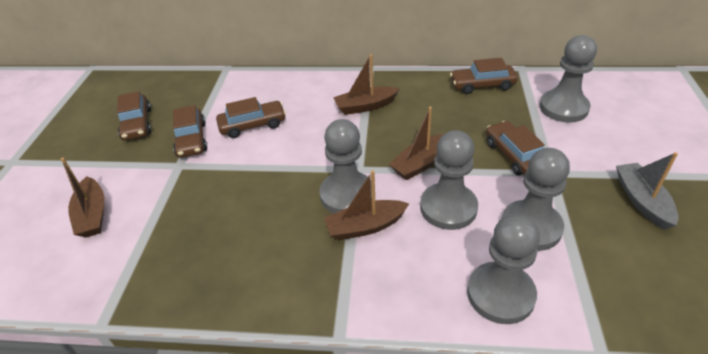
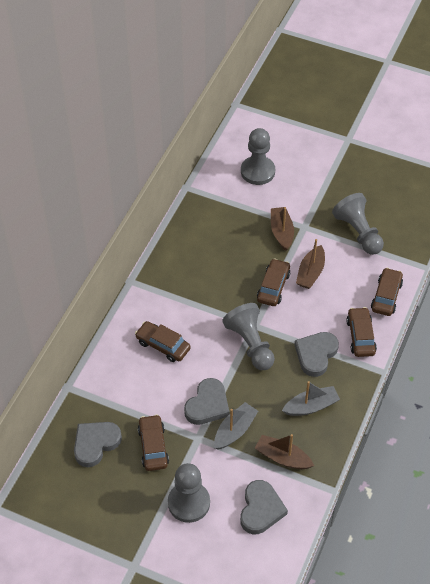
brown boat: [61,158,104,238] [324,170,409,240] [333,54,400,115] [389,107,444,180] = 4 -> [255,434,314,469] [271,207,294,251] [296,239,325,289] = 3
grey boat: [616,152,679,230] = 1 -> [214,402,258,450] [282,381,340,416] = 2
grey heart: none = 0 -> [74,422,122,467] [184,378,230,425] [240,480,288,534] [295,332,339,377] = 4
grey pawn: [320,119,372,213] [420,130,478,230] [467,214,540,324] [501,148,570,251] [540,35,597,123] = 5 -> [168,463,210,523] [222,303,275,370] [241,128,275,185] [332,193,384,255] = 4

